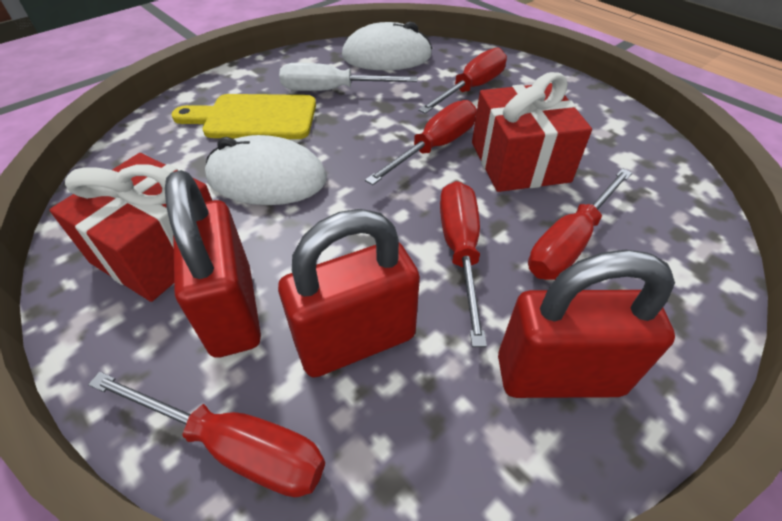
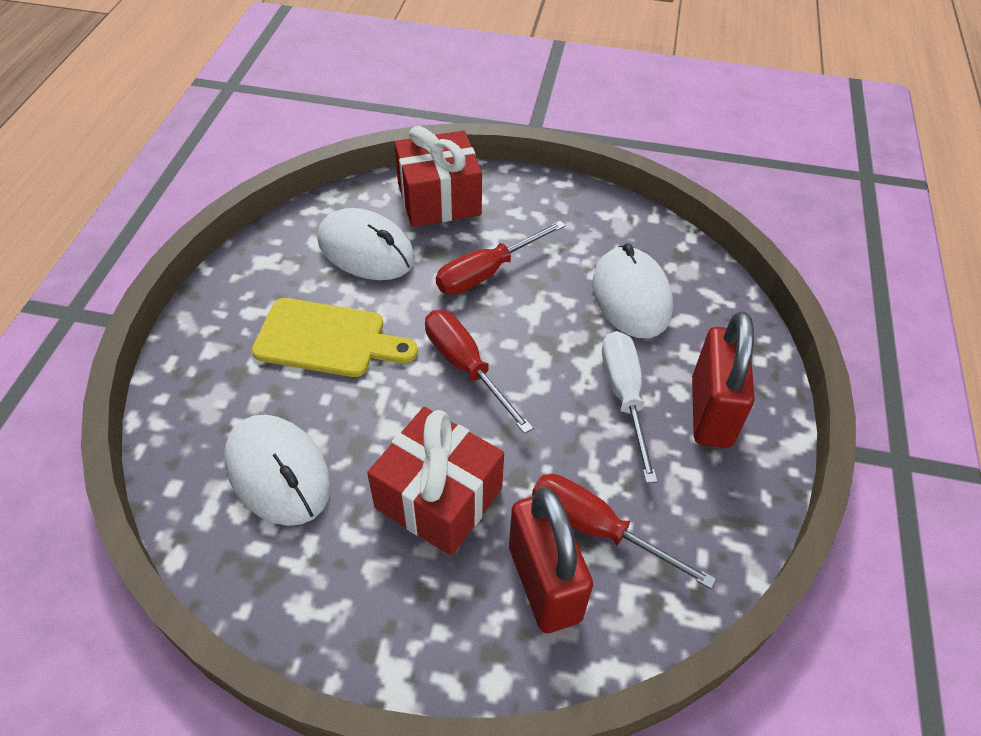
red padlock: [165,170,261,358] [278,209,420,378] [498,250,675,398] = 3 -> [509,487,593,633] [692,311,755,448] = 2
red screwdriver: [88,372,325,497] [365,100,477,185] [418,47,507,114] [440,181,487,347] [528,168,632,280] = 5 -> [425,310,533,434] [436,221,566,295] [532,474,716,589] = 3
white mouse: [205,135,327,205] [342,22,433,70] = 2 -> [225,415,331,526] [318,208,415,280] [593,244,673,338] = 3

